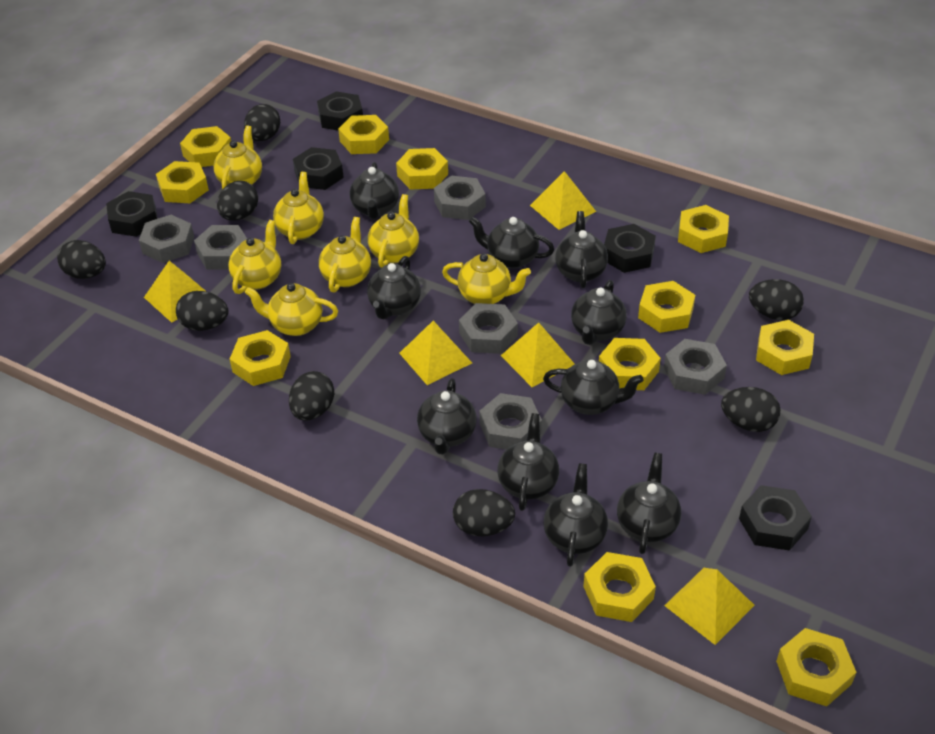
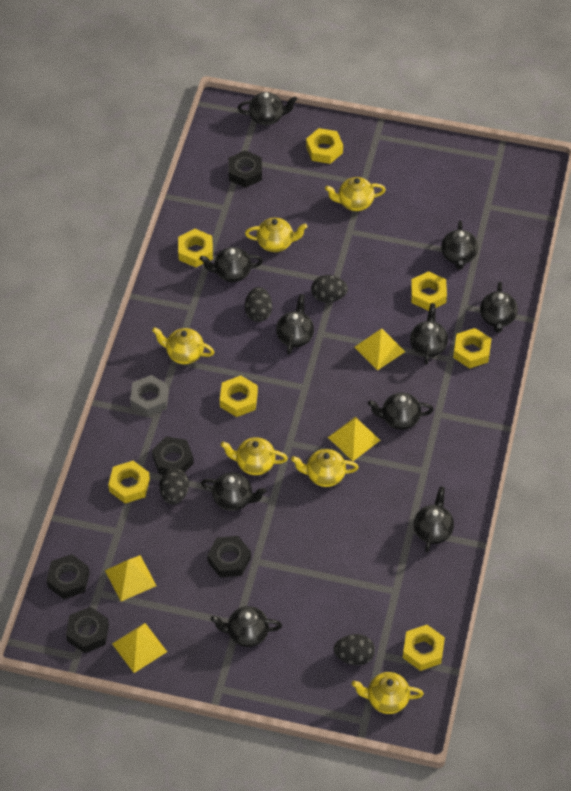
black egg: [57,240,106,279] [176,291,229,331] [217,181,258,221] [244,104,280,141] [289,371,334,421] [453,489,515,536] [721,387,781,432] [749,279,804,320] = 8 -> [160,468,189,505] [245,287,272,322] [311,275,348,303] [334,634,375,665] = 4
grey nut: [139,215,194,263] [194,225,247,270] [434,176,486,220] [459,303,518,354] [479,393,542,450] [664,339,727,395] = 6 -> [130,375,169,417] = 1
yellow nut: [156,161,209,203] [180,126,231,167] [230,330,291,386] [338,115,389,154] [396,148,448,190] [583,552,656,622] [599,338,661,390] [638,281,695,333] [678,205,729,253] [756,320,814,375] [776,628,856,706] = 11 -> [108,461,150,503] [178,229,213,267] [220,376,258,417] [306,128,343,164] [403,625,445,671] [411,271,447,311] [453,328,492,368] = 7
yellow pyramid: [144,261,207,323] [399,321,472,385] [501,322,575,387] [530,171,596,230] [664,568,755,645] = 5 -> [105,555,156,601] [112,623,167,673] [328,417,380,461] [355,329,405,371] = 4
yellow teapot: [214,126,262,189] [228,220,281,294] [245,283,338,336] [273,172,324,244] [319,217,371,293] [368,194,419,268] [442,253,531,304] = 7 -> [152,327,214,364] [221,437,288,475] [245,218,308,252] [291,449,359,487] [325,177,386,211] [352,672,424,714] = 6

